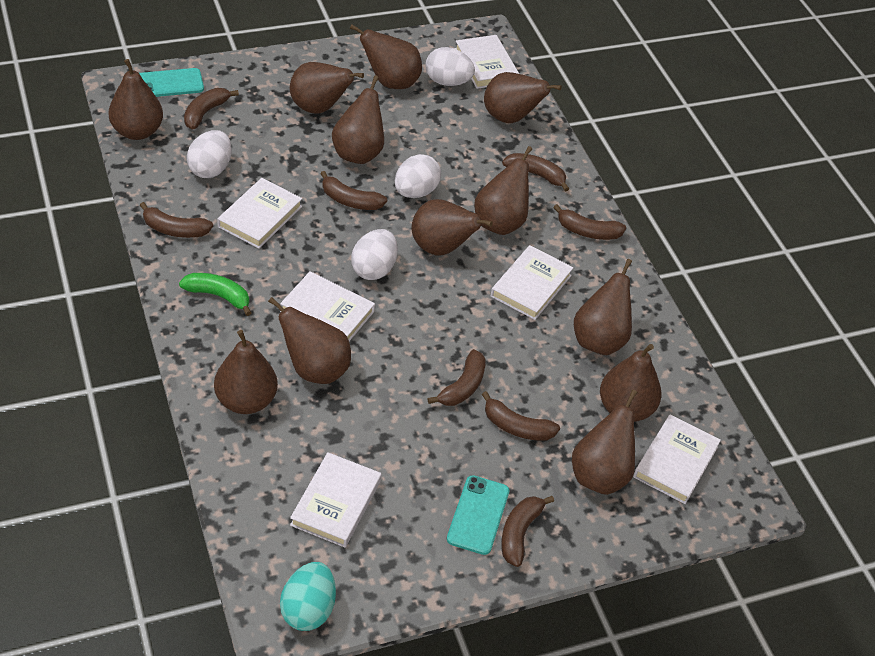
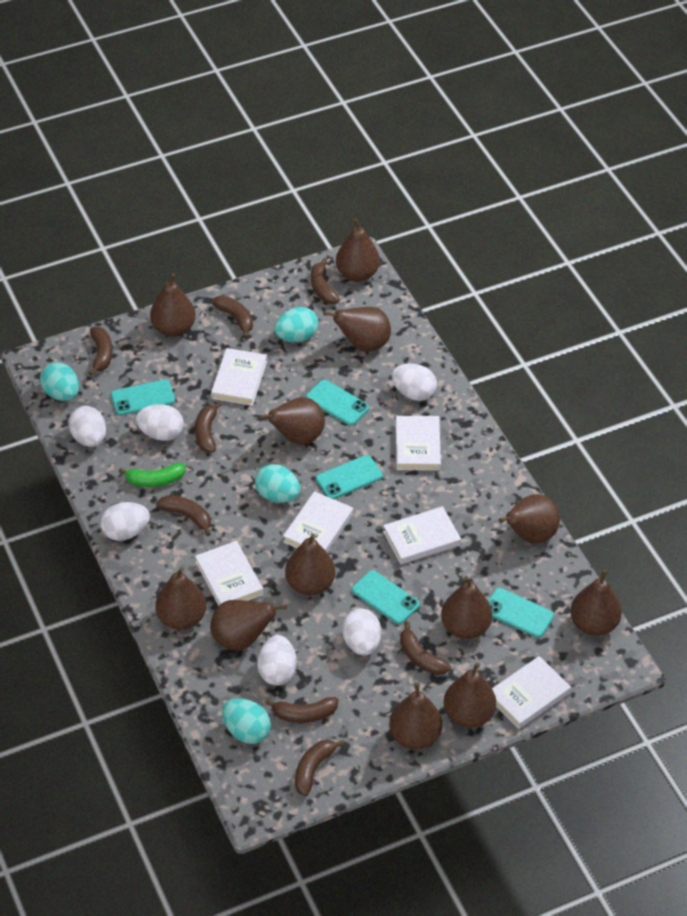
turquoise egg: [280,562,336,631] = 1 -> [40,362,79,401] [222,698,271,744] [255,464,300,503] [274,307,318,342] = 4
turquoise phone: [139,68,204,97] [447,475,509,555] = 2 -> [111,379,175,415] [306,380,369,425] [316,455,383,499] [352,570,420,624] [488,588,554,638] = 5
white egg: [187,130,232,178] [351,229,398,280] [395,154,441,198] [425,47,475,86] = 4 -> [68,406,106,447] [100,502,150,541] [136,404,184,441] [257,635,297,685] [342,609,381,656] [391,364,437,401] = 6

